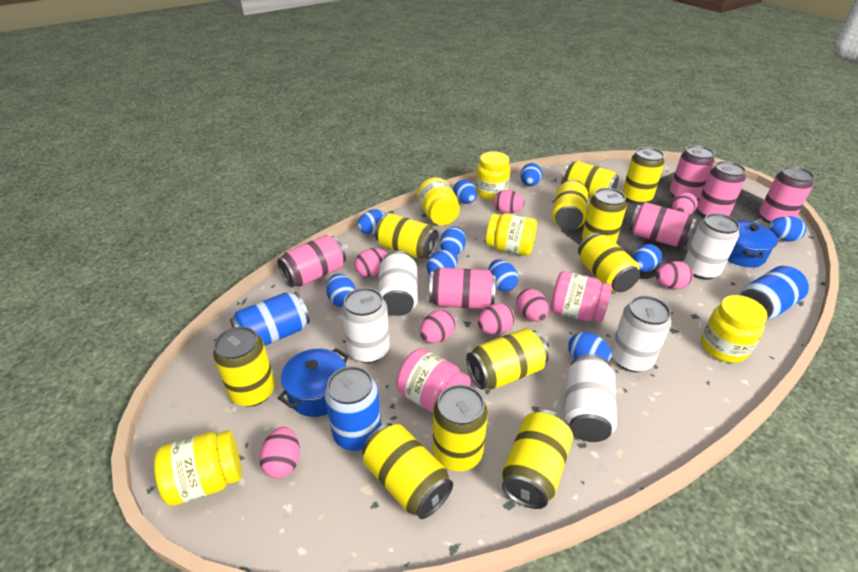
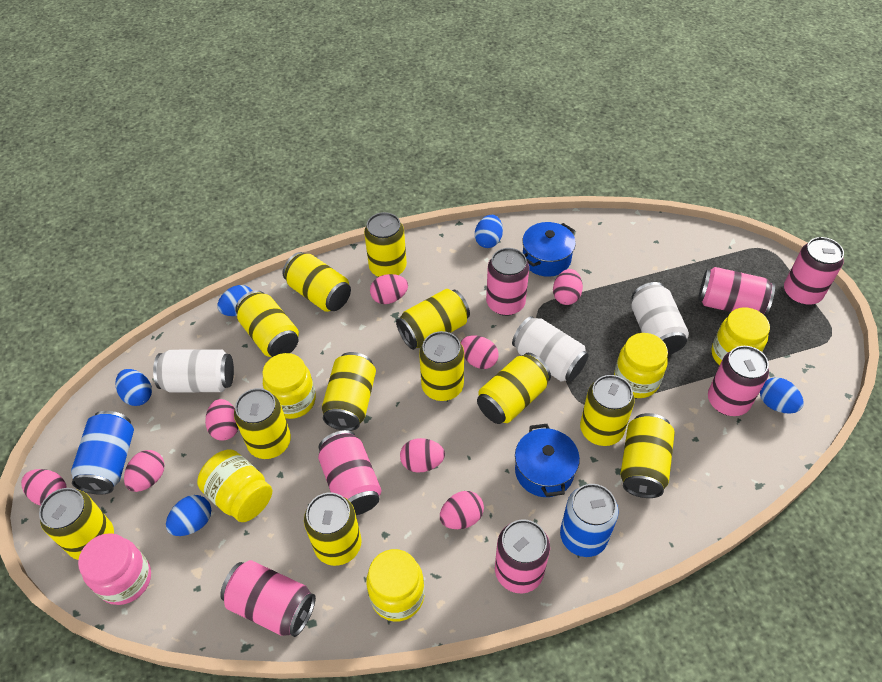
blue can: [230,292,310,346] [324,366,382,451] [740,266,809,320] = 3 -> [71,411,134,495] [560,484,618,557] = 2
blue egg: [326,274,356,307] [357,209,387,235] [427,249,458,275] [440,226,466,255] [453,180,477,204] [488,260,518,292] [520,163,542,186] [568,332,612,361] [632,244,662,272] [769,216,806,242] = 10 -> [115,369,152,406] [166,495,211,536] [218,285,253,316] [475,215,503,248] [760,377,804,414] = 5
pink can: [277,235,346,287] [429,267,496,309] [629,202,696,247] [670,145,715,199] [697,161,746,217] [759,166,814,224] = 6 -> [220,560,316,637] [318,430,381,515] [486,248,529,316] [495,519,550,593] [698,267,775,316] [708,346,769,416] [784,237,844,305] = 7
pink jar: [396,348,471,412] [551,271,612,322] = 2 -> [78,533,151,605] = 1
white can: [342,287,390,363] [378,251,418,316] [564,354,617,442] [611,296,671,372] [684,213,740,280] = 5 -> [153,349,234,393] [512,316,588,382] [631,282,689,355] = 3
yellow can: [213,326,275,407] [362,423,453,519] [375,213,439,259] [433,384,488,471] [466,328,549,390] [502,410,573,509] [552,180,588,230] [561,161,619,197] [578,233,640,292] [582,188,627,243] [622,147,665,204] = 11 -> [39,488,114,560] [234,388,291,459] [235,290,299,357] [283,252,351,312] [304,493,361,566] [322,352,376,431] [364,212,407,277] [396,289,470,350] [419,331,464,401] [477,353,551,424] [580,375,635,446] [620,413,675,498] = 12

